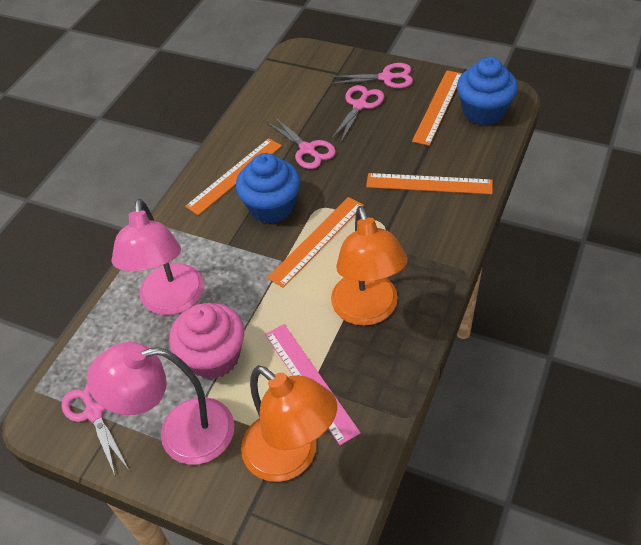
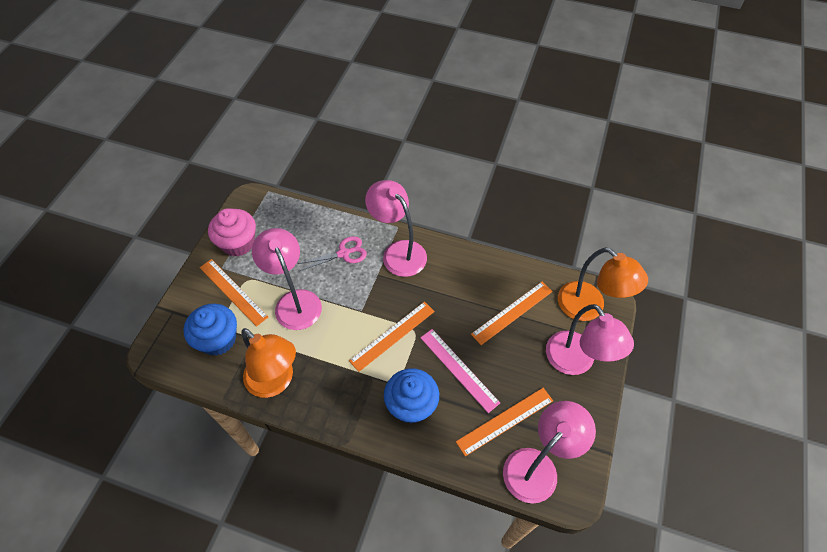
pink lamp: [87,342,234,465] [111,199,204,315] = 2 -> [252,228,322,330] [365,180,427,277] [503,401,596,504] [546,304,634,375] = 4
pink scissors: [61,385,129,477] [267,117,336,169] [330,63,413,88] [331,85,384,142] = 4 -> [297,236,367,271] = 1

